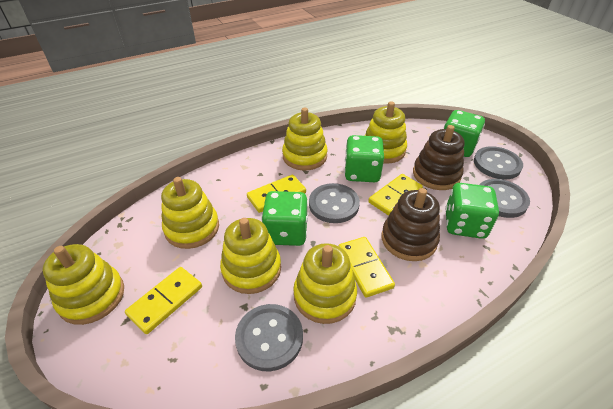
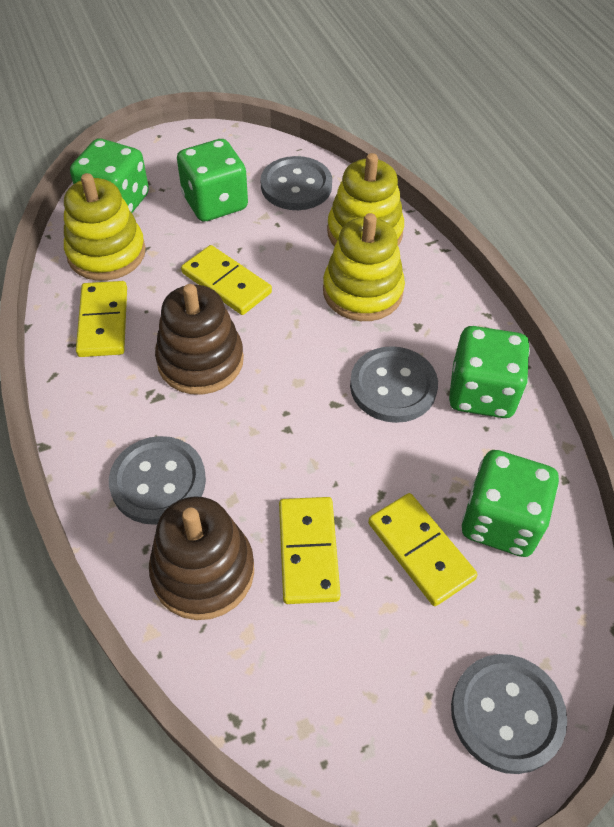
yellow stacking toy: [42,244,124,325] [161,177,219,249] [220,218,281,294] [282,107,328,171] [293,243,357,324] [365,101,407,164] = 6 -> [64,173,146,281] [323,213,405,321] [327,153,404,247] = 3

